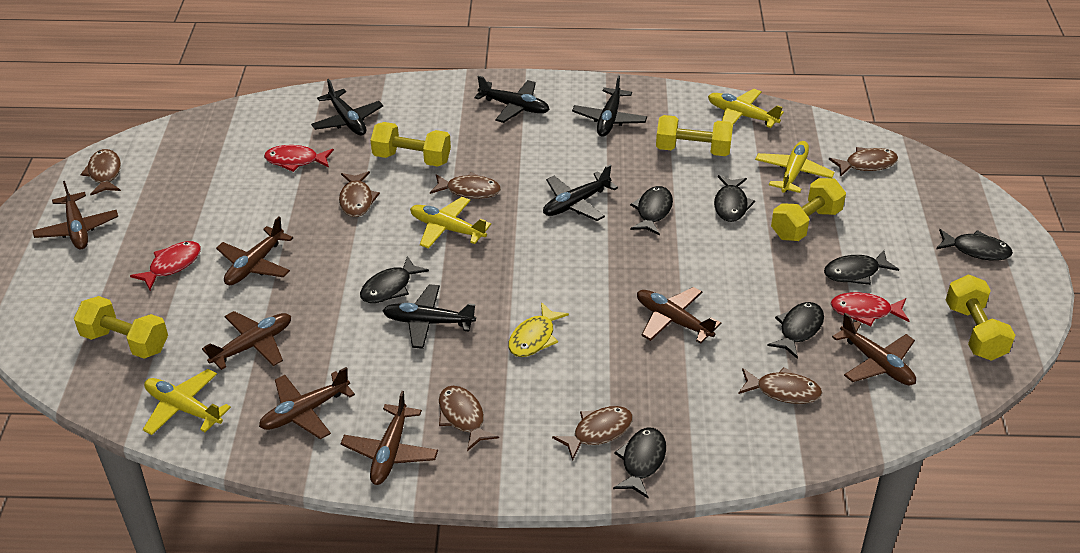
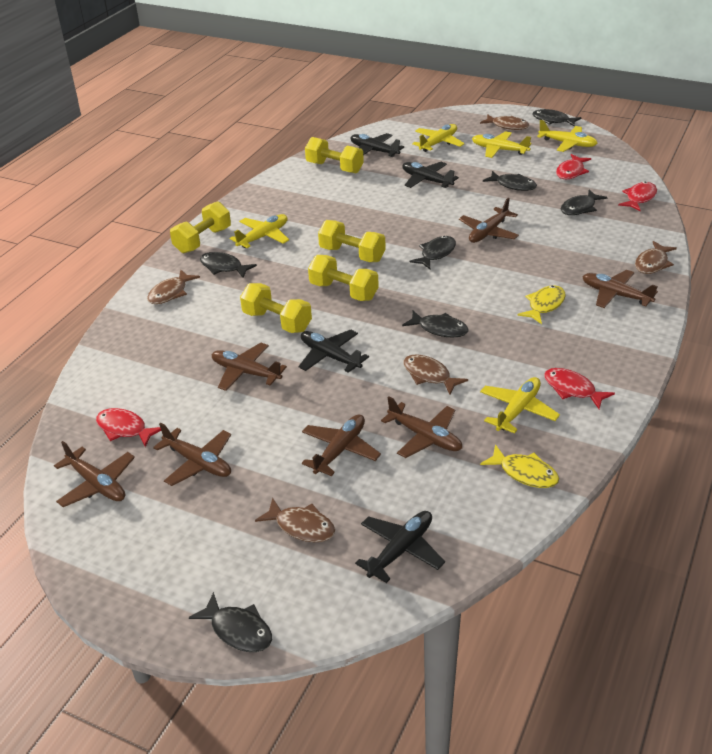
black plane: [311,79,383,135] [383,284,476,349] [474,76,550,123] [543,165,618,221] [572,75,647,137] = 5 -> [299,330,369,373] [351,133,404,157] [355,511,445,583] [402,162,459,188] = 4
brown fish: [80,149,121,195] [339,171,380,217] [430,172,501,199] [439,386,499,451] [552,406,633,461] [738,367,822,404] [829,147,898,177] = 7 -> [147,270,200,304] [255,498,335,542] [403,354,468,395] [480,114,529,130] [635,241,677,274] = 5
red fish: [130,241,201,290] [264,145,334,172] [830,292,909,326] = 3 -> [96,408,161,447] [544,368,615,409] [556,154,591,180] [618,182,657,211] = 4
yellow fish: [508,302,569,357] = 1 -> [480,444,559,488] [517,285,566,324] = 2
yellow plane: [143,369,231,435] [410,197,491,249] [708,89,784,128] [755,141,835,193] = 4 -> [230,214,289,248] [412,124,465,152] [472,131,532,158] [480,377,560,433] [537,120,597,152] = 5

